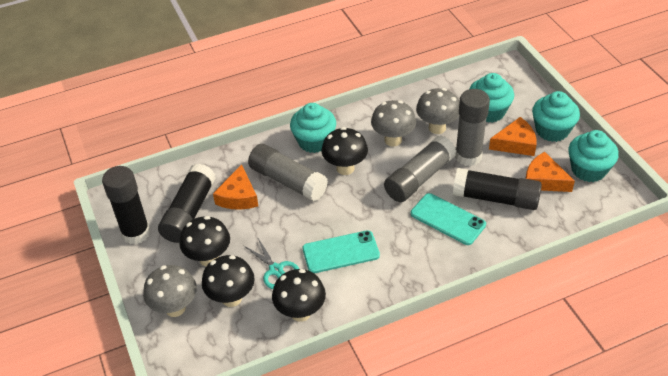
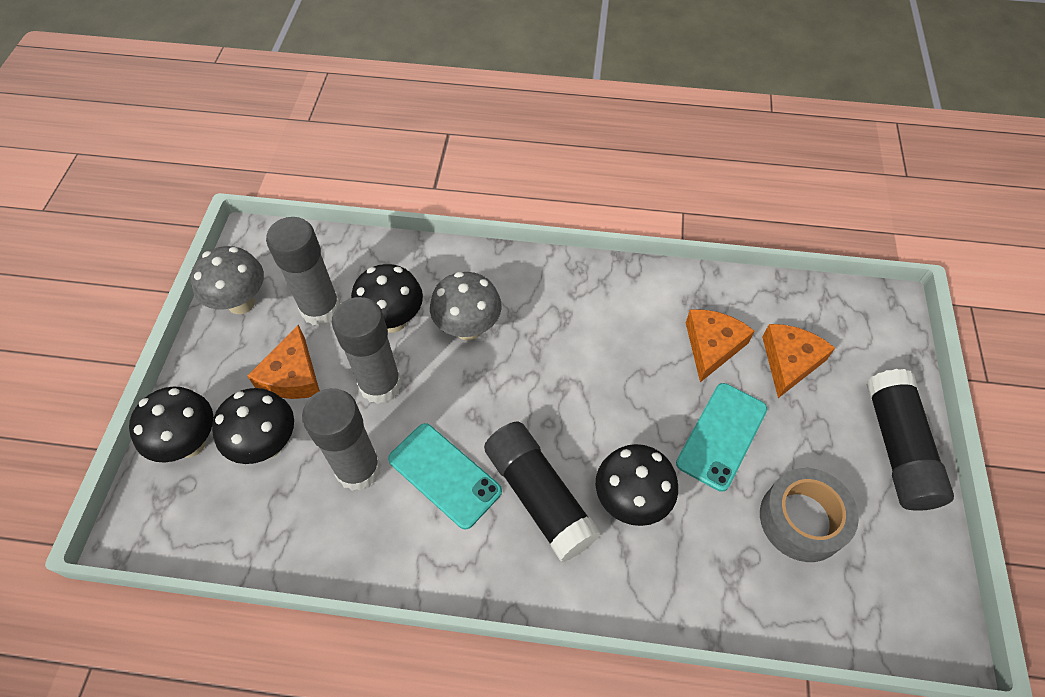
black glue stick: [102,166,150,244] [158,164,216,243] [453,168,542,210] = 3 -> [484,421,601,562] [867,369,954,511] = 2
grey mushroom: [143,265,197,317] [371,100,416,146] [416,88,459,134] = 3 -> [190,246,264,314] [430,272,502,340] = 2
grey tape: none = 0 -> [760,468,859,562] = 1
turquoise cupcake: [290,103,336,153] [469,73,514,123] [532,91,580,142] [568,130,619,182] = 4 -> none = 0
turquoise scissors: [243,238,299,289] = 1 -> none = 0

